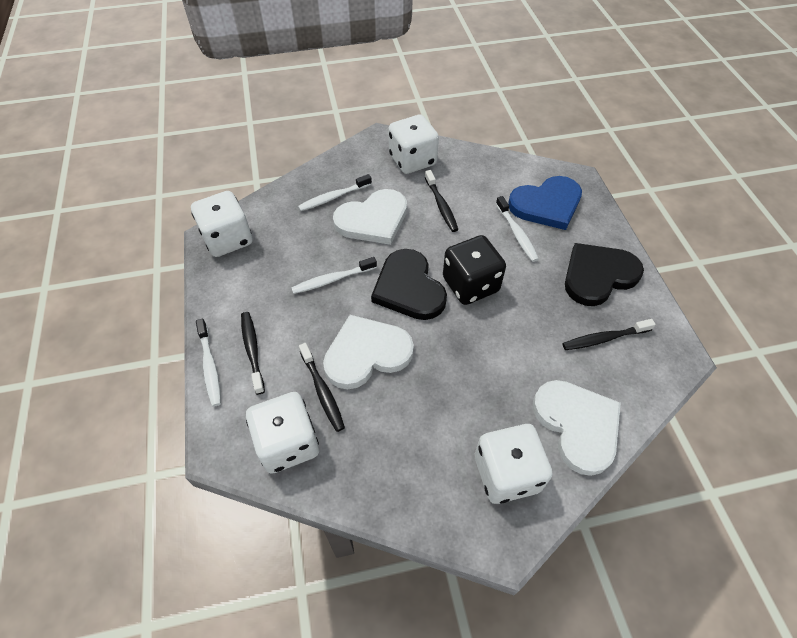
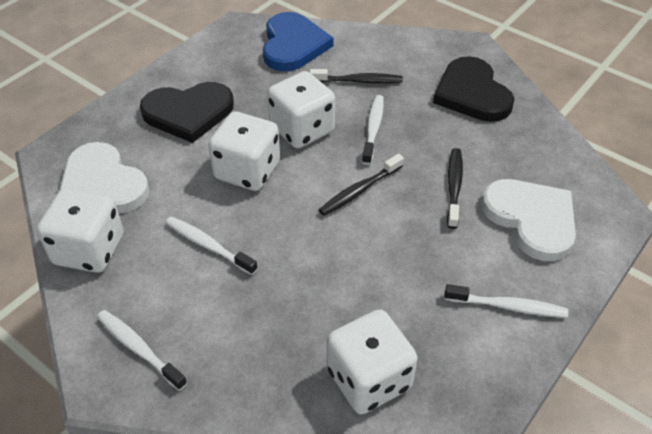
black dice: [443,235,506,305] = 1 -> none = 0
black toothbrush: [241,312,265,395] [299,343,345,432] [425,170,458,232] [562,319,656,350] = 4 -> [310,69,403,83] [319,154,404,216] [447,148,463,229] = 3
white heart: [323,315,414,389] [333,189,407,245] [533,380,621,476] = 3 -> [59,142,149,214] [481,179,576,261] = 2

